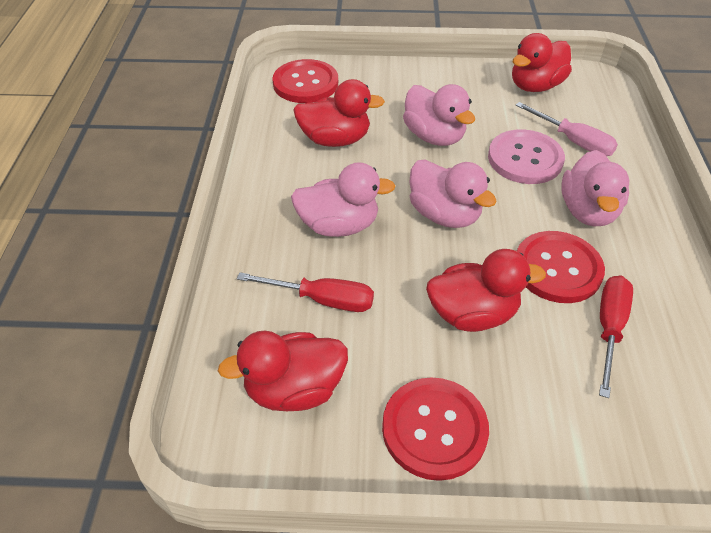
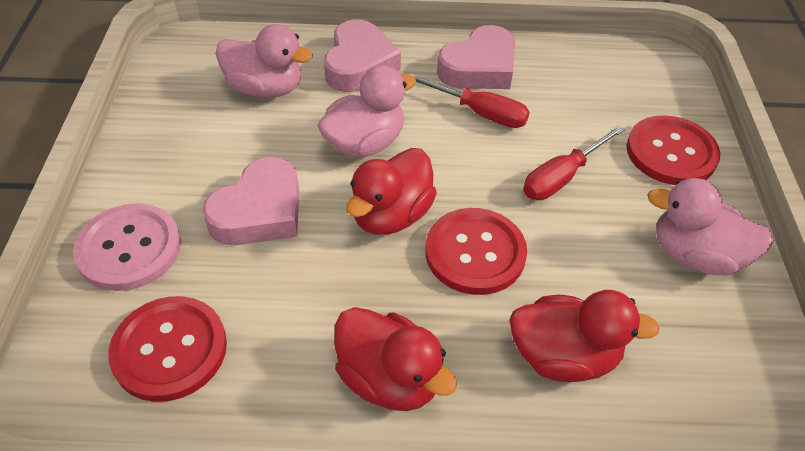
pink duck: [291,162,396,237] [403,84,475,146] [409,159,497,228] [561,150,629,227] = 4 -> [216,24,313,98] [317,65,416,158] [647,178,774,275] = 3
pink heart: none = 0 -> [203,157,299,245] [324,20,401,92] [437,25,515,89] = 3
pink screwdriver: [515,102,618,156] = 1 -> none = 0
red duck: [218,331,348,411] [293,79,385,147] [426,249,546,332] [512,33,572,92] = 4 -> [334,307,457,411] [346,148,437,235] [509,290,660,382] = 3

